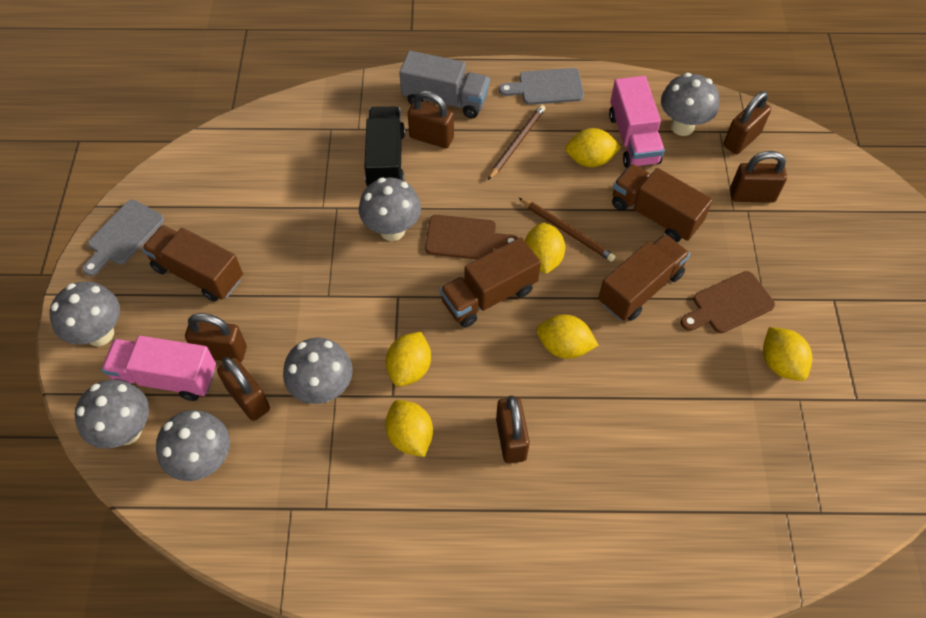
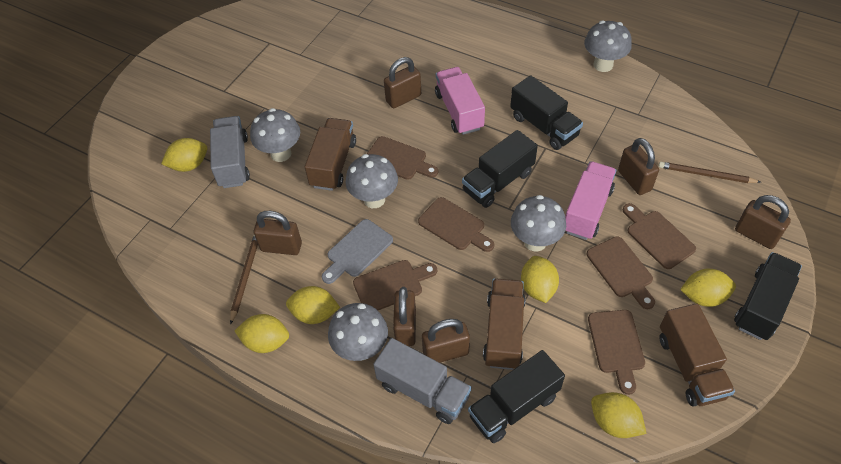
black truck: [364,107,405,187] = 1 -> [462,130,538,208] [468,350,565,443] [510,75,583,150] [734,252,802,340] = 4
brown cutting board: [425,215,518,260] [681,271,775,333] = 2 -> [353,260,437,311] [367,136,438,180] [418,197,494,252] [587,236,655,309] [588,310,645,395] [623,203,696,269] = 6
brown truck: [142,225,243,302] [440,237,541,328] [598,234,690,321] [612,164,713,242] = 4 -> [305,118,356,191] [483,279,525,370] [659,303,735,407] = 3
grey cutting board: [82,200,164,276] [499,68,584,105] = 2 -> [322,219,393,284] = 1
grey mushroom: [49,282,120,346] [75,379,149,449] [156,410,230,481] [283,337,353,404] [359,178,421,241] [661,73,719,136] = 6 -> [250,108,300,162] [328,303,388,361] [345,154,398,208] [511,195,566,252] [584,21,632,72] = 5
grey truck: [399,51,490,118] = 1 -> [210,116,250,188] [373,338,471,424] = 2

